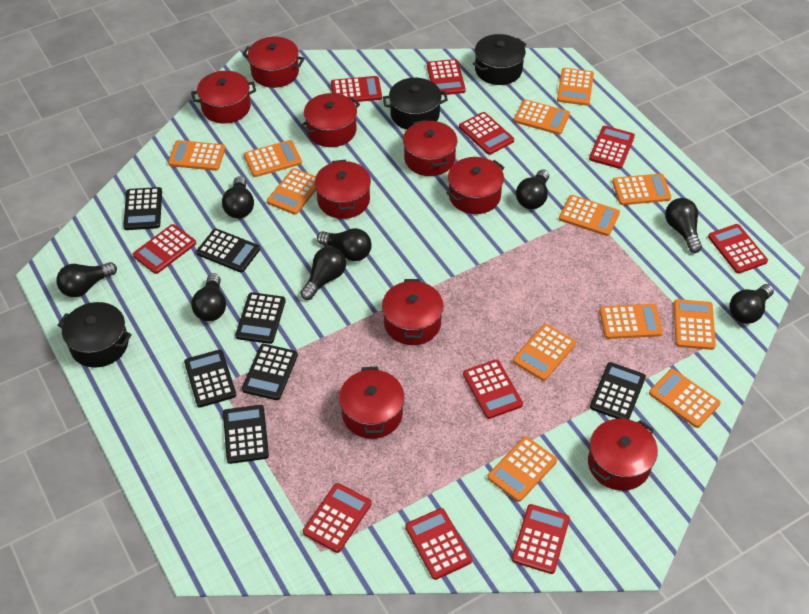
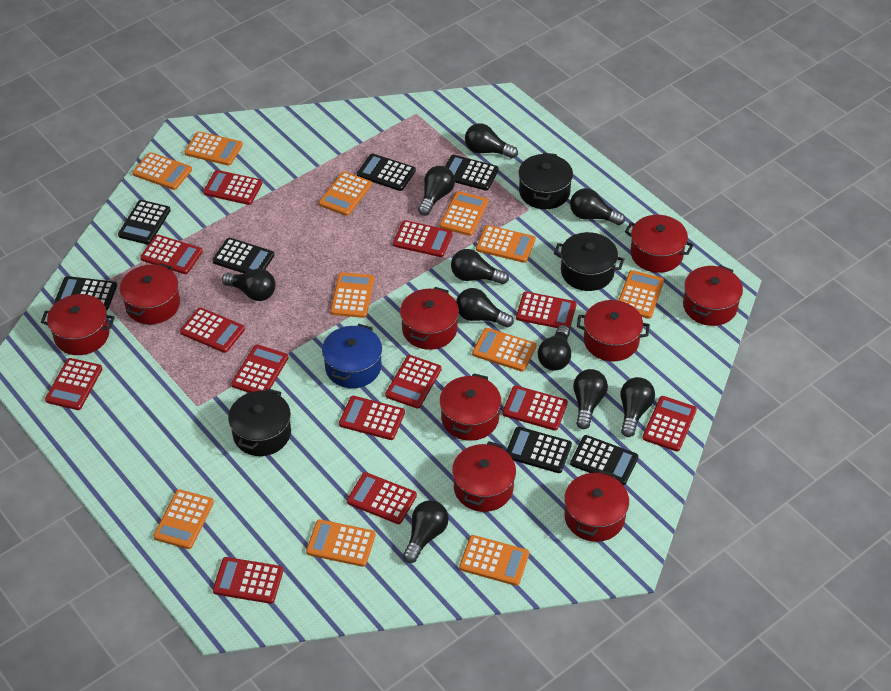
black light bulb: [57,262,117,297] [191,273,226,321] [222,176,254,218] [300,247,346,300] [317,228,372,261] [516,169,549,209] [665,198,702,253] [729,284,774,324] = 8 -> [222,269,276,301] [403,500,449,563] [418,166,455,216] [451,249,509,284] [456,288,514,328] [465,123,518,158] [538,325,571,371] [570,188,625,225] [573,369,608,429] [620,377,655,437] = 10
blue pot: none = 0 -> [322,324,382,388] = 1
orange calculator: [168,140,226,171] [244,140,302,177] [267,168,316,215] [487,436,557,502] [513,324,576,381] [514,99,570,135] [557,68,594,106] [559,195,620,236] [599,304,663,339] [612,174,671,205] [649,369,720,428] [674,299,716,350] = 12 -> [132,152,192,190] [153,489,214,549] [184,131,243,166] [306,519,376,567] [319,171,372,216] [330,272,374,318] [440,191,488,236] [459,535,529,586] [472,328,536,372] [476,225,536,263] [618,270,664,319] = 11
red calculator: [133,224,196,274] [303,483,372,553] [331,76,382,102] [405,508,472,580] [427,59,466,95] [459,112,514,155] [463,359,523,419] [512,504,570,574] [589,126,635,169] [708,224,768,274] = 10 -> [45,358,102,410] [140,235,203,274] [180,307,245,353] [203,170,262,205] [213,557,283,604] [231,344,288,393] [339,396,405,440] [347,472,417,524] [385,355,442,409] [393,220,453,257] [502,385,568,431] [516,292,577,329] [643,396,697,451] = 13

